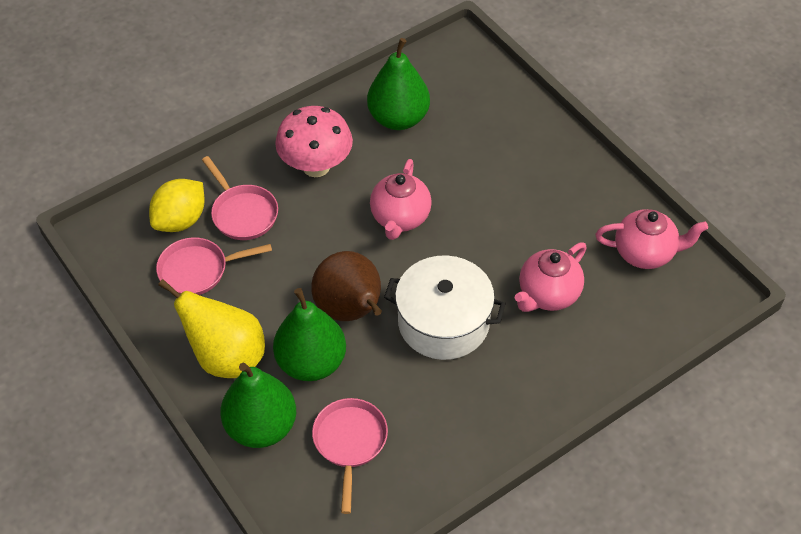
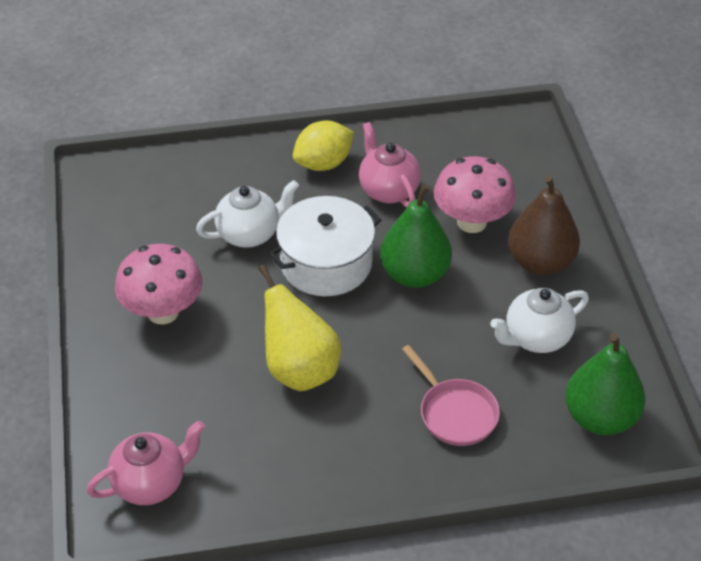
green pear: [220,363,296,448] [273,288,346,381] [367,38,430,130] = 3 -> [380,184,452,288] [565,333,646,435] = 2
pink mushroom: [275,106,353,177] = 1 -> [115,244,203,324] [434,156,516,233] = 2
pink pan: [156,237,272,295] [202,156,278,240] [312,398,388,514] = 3 -> [402,345,500,446] = 1
pink teapot: [370,159,432,240] [515,242,587,312] [595,209,708,269] = 3 -> [87,421,205,505] [359,122,421,208] = 2
white teapot: none = 0 -> [196,180,299,248] [490,288,589,353] = 2

